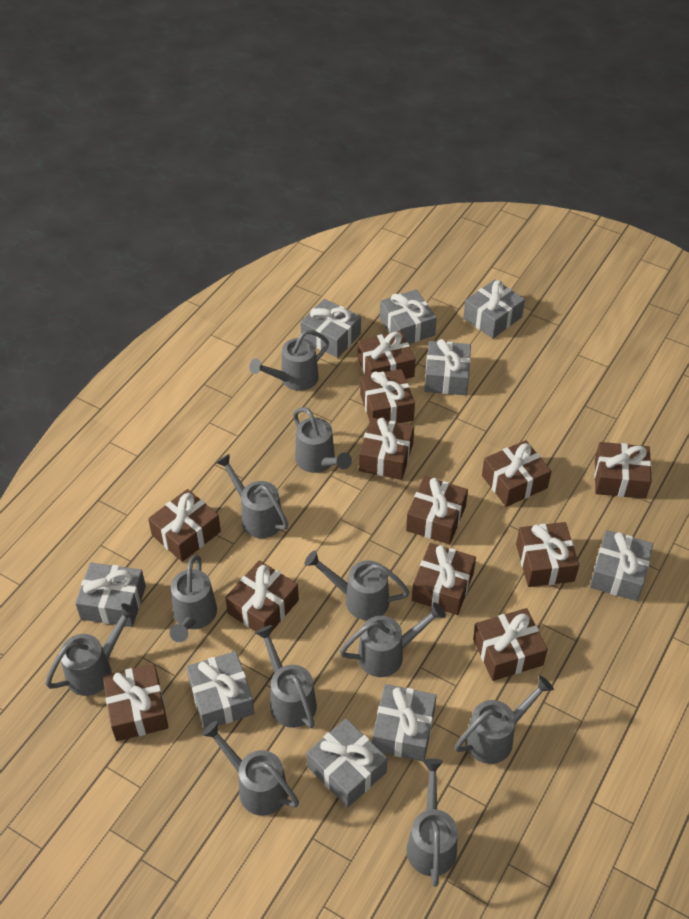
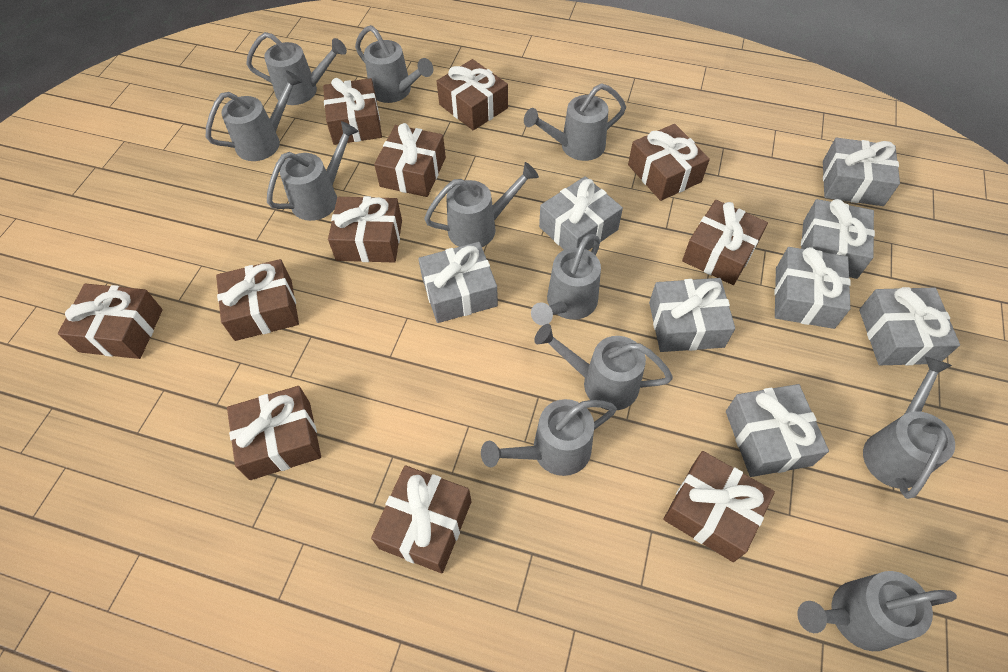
brown gift: [103,664,168,741] [148,489,221,562] [225,560,299,632] [358,331,416,379] [359,417,414,480] [360,369,415,423] [406,476,468,545] [412,543,476,615] [473,608,548,681] [482,440,551,507] [516,522,579,587] [594,442,652,499] = 12 -> [58,283,163,359] [216,259,299,341] [227,386,321,480] [323,78,382,145] [328,196,402,263] [371,465,471,573] [374,123,446,197] [437,59,508,130] [628,124,710,201] [664,451,775,562] [682,200,768,285] = 11
grey gift: [75,562,146,627] [186,651,255,729] [300,299,361,358] [307,718,388,807] [372,684,437,761] [380,289,437,344] [424,339,471,395] [463,279,525,338] [590,530,653,601] = 9 -> [418,242,498,323] [539,176,623,250] [649,278,735,352] [726,384,829,477] [774,247,851,329] [801,199,875,279] [823,138,900,206] [859,287,960,365] = 8

